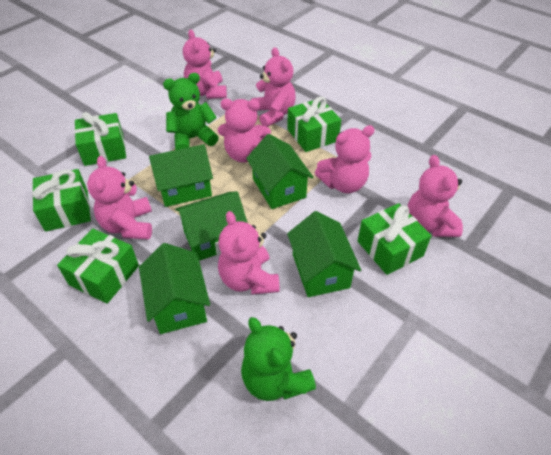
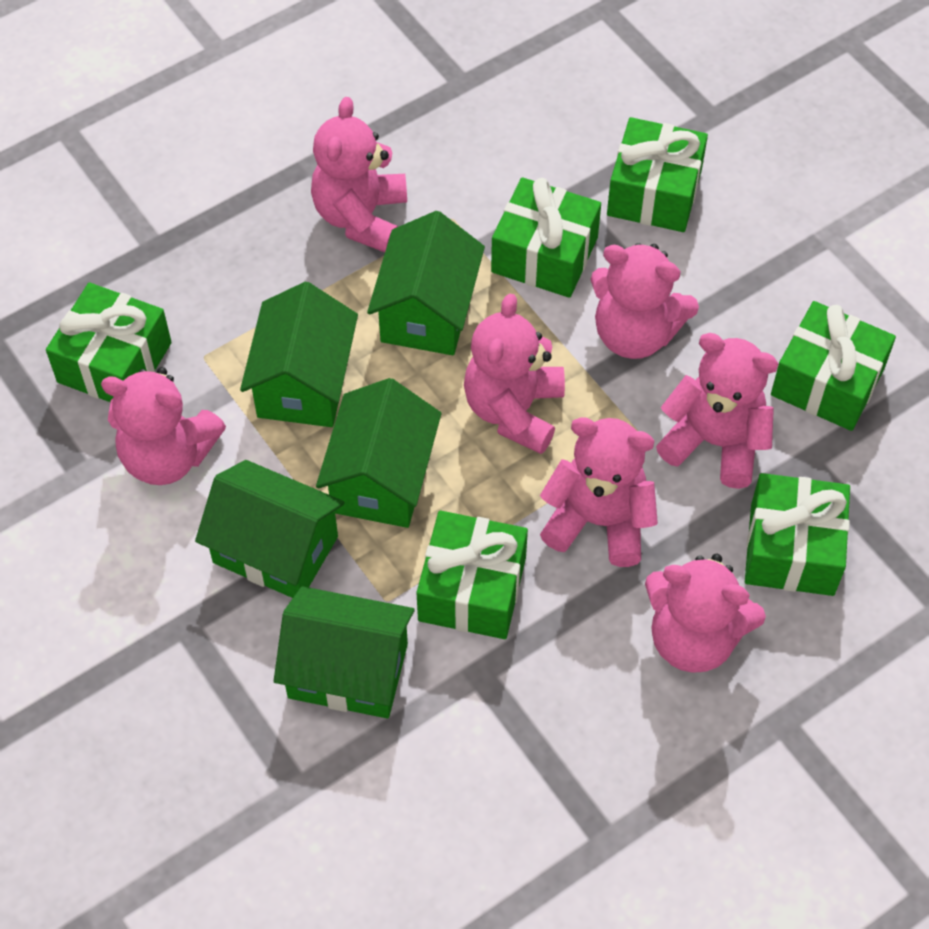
green gift: [32,169,91,232] [57,228,139,304] [74,112,126,166] [287,96,341,152] [358,203,432,275] = 5 -> [46,283,172,402] [416,510,528,639] [491,177,601,298] [607,117,708,232] [745,473,850,596] [771,301,896,431] = 6
green teddy bear: [163,73,219,150] [241,317,316,401] = 2 -> none = 0

